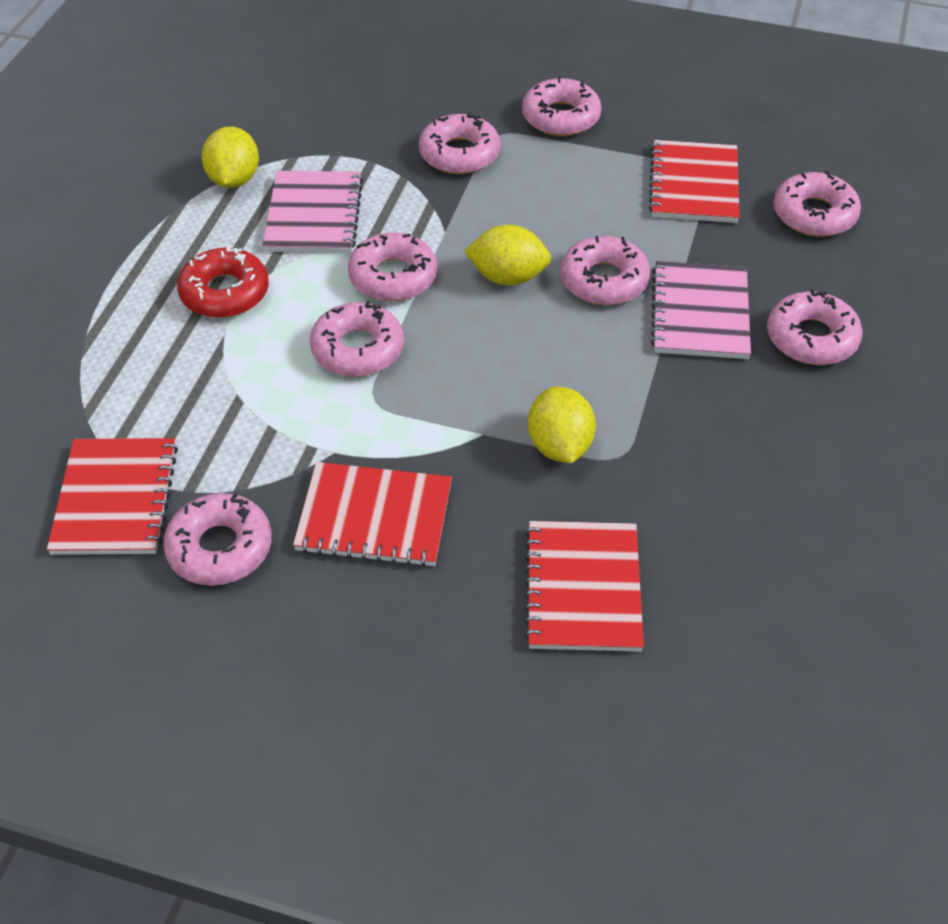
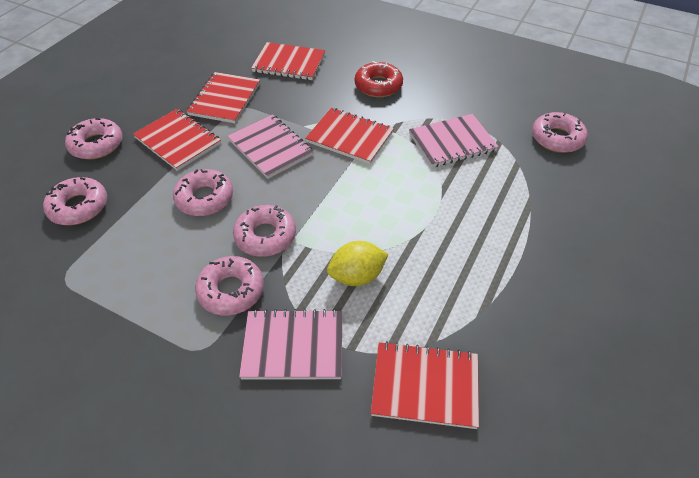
pink donut: [163,493,272,586] [310,301,404,377] [348,232,437,301] [419,112,500,174] [522,77,602,136] [560,236,650,305] [767,289,863,365] [773,171,861,237] = 8 -> [43,177,107,225] [65,118,123,159] [173,169,233,216] [195,256,264,316] [233,205,296,257] [532,112,588,153] = 6
pink notebook: [262,170,363,253] [651,261,751,359] = 2 -> [227,114,314,179] [239,309,342,379] [409,114,499,167] = 3
red notebook: [47,438,178,555] [293,462,452,567] [524,521,644,652] [649,140,740,223] = 4 -> [133,109,221,171] [187,72,260,123] [251,42,325,80] [305,108,394,164] [371,341,479,429] = 5
yellow lemon: [202,126,259,188] [464,225,551,286] [528,386,596,463] = 3 -> [327,241,389,286] = 1

